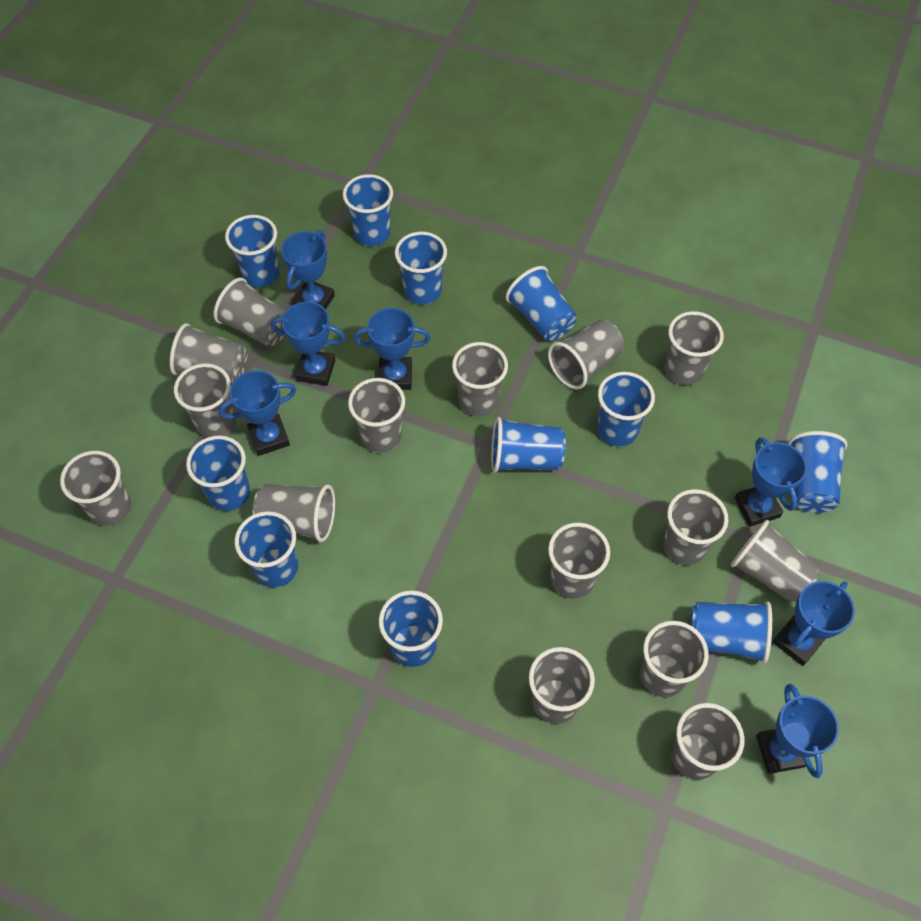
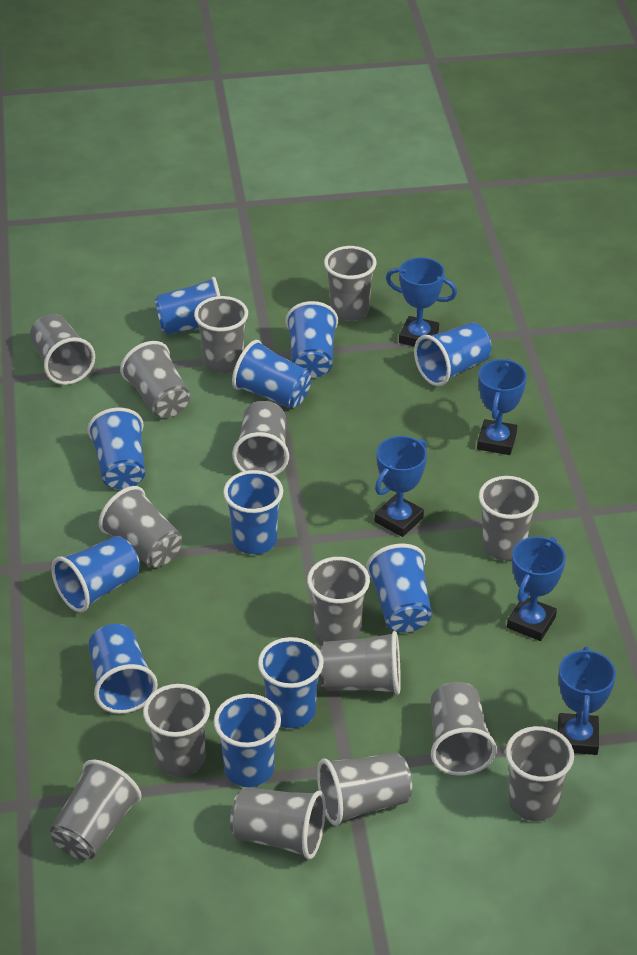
blue trophy: [219,370,296,456] [271,302,345,386] [281,231,335,310] [353,308,431,390] [735,437,807,527] [756,684,839,778] [772,581,855,666] = 7 -> [375,436,427,537] [386,257,457,347] [477,359,527,455] [507,537,566,641] [558,647,616,755] = 5

